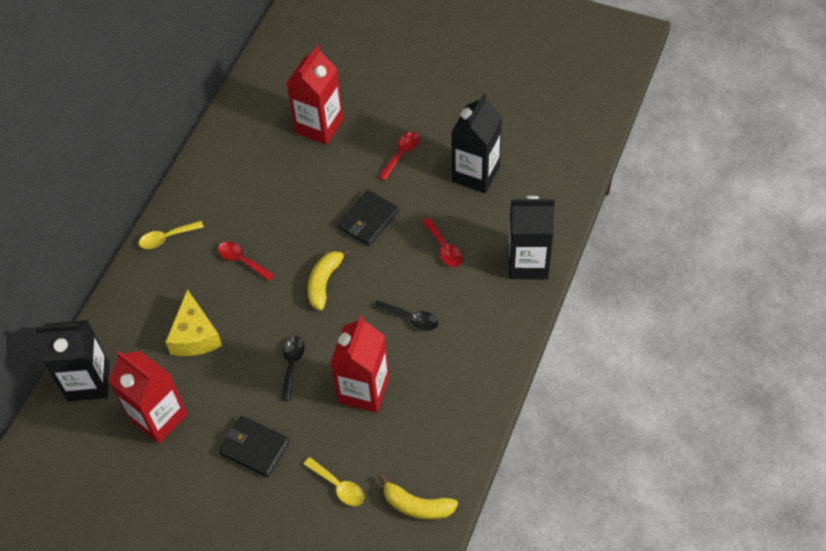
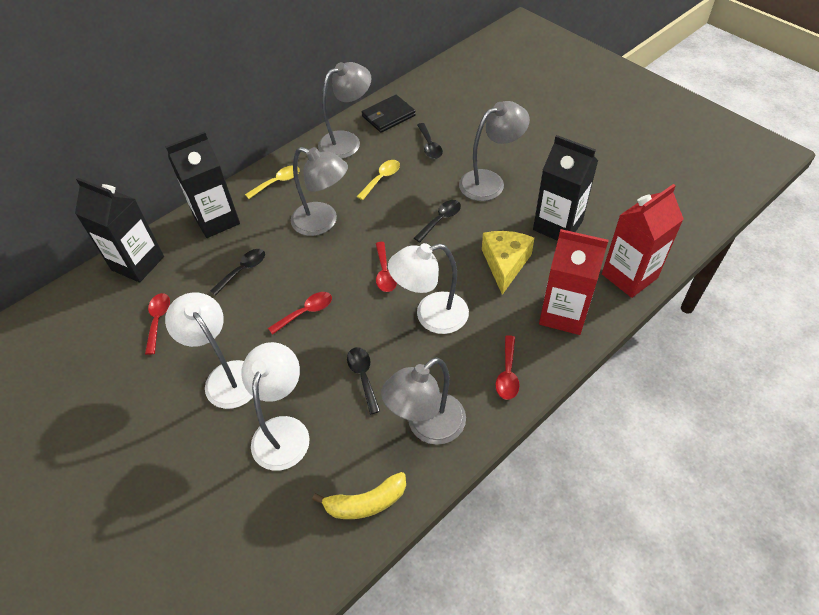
black spoon: [281,336,305,401] [373,300,438,331] = 2 -> [210,249,265,295] [347,347,380,414] [414,200,461,242] [417,123,443,159] = 4
black wallet: [219,416,290,477] [337,190,399,246] = 2 -> [362,95,416,133] = 1
grey lamp: none = 0 -> [291,147,348,236] [318,62,371,159] [381,357,466,445] [459,101,530,201] = 4
red carton: [109,351,188,444] [287,45,343,145] [330,316,389,413] = 3 -> [539,229,609,335] [602,184,684,298] = 2
red spoon: [218,242,275,281] [378,132,420,181] [422,217,463,267] = 3 -> [145,293,170,355] [268,292,332,335] [376,242,397,292] [495,335,519,400] = 4
white lamp: none = 0 -> [165,293,253,409] [241,342,310,471] [388,243,469,334] = 3
yellow banana: [308,249,351,310] [379,475,458,520] = 2 -> [312,472,406,519] = 1

